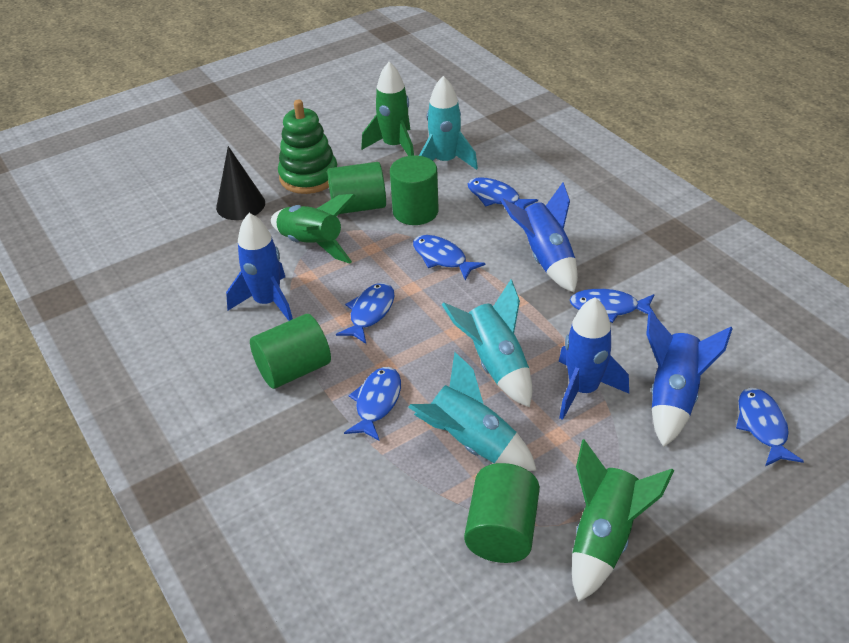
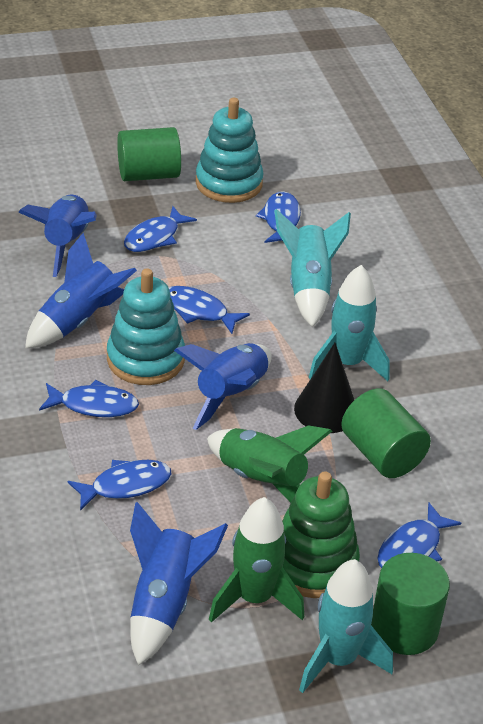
green cylinder: [250,314,331,389] [327,162,386,214] [390,155,439,225] [464,463,540,563] = 4 -> [117,127,181,181] [341,388,431,478] [371,553,450,655] = 3
green rocket: [271,194,356,264] [361,62,414,156] [572,439,674,602] = 3 -> [207,425,332,503] [209,497,304,622] = 2
turquoise stacking toy: none = 0 -> [107,268,185,385] [196,98,264,203] = 2

